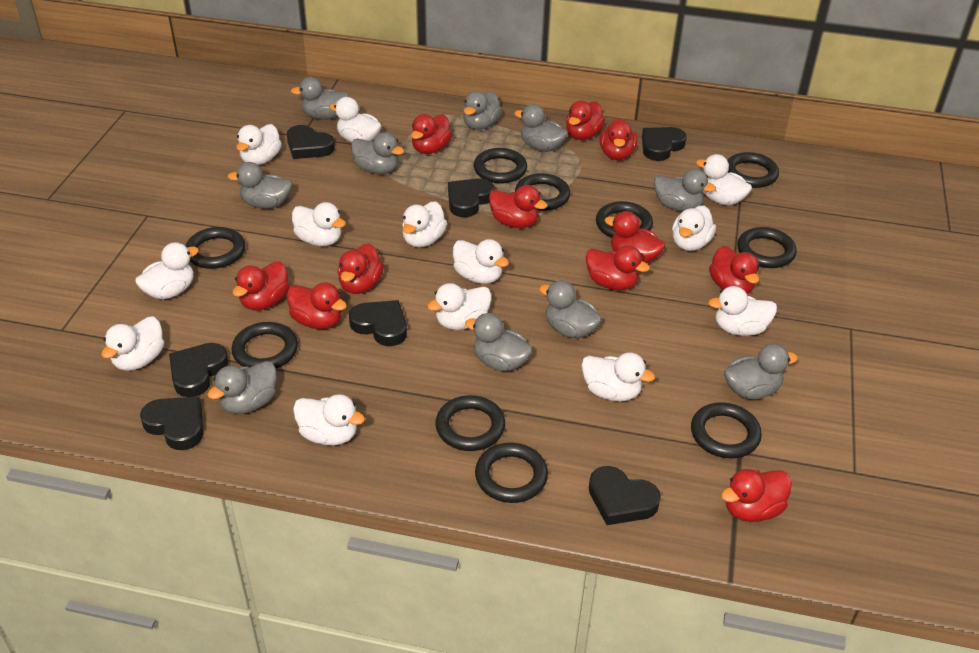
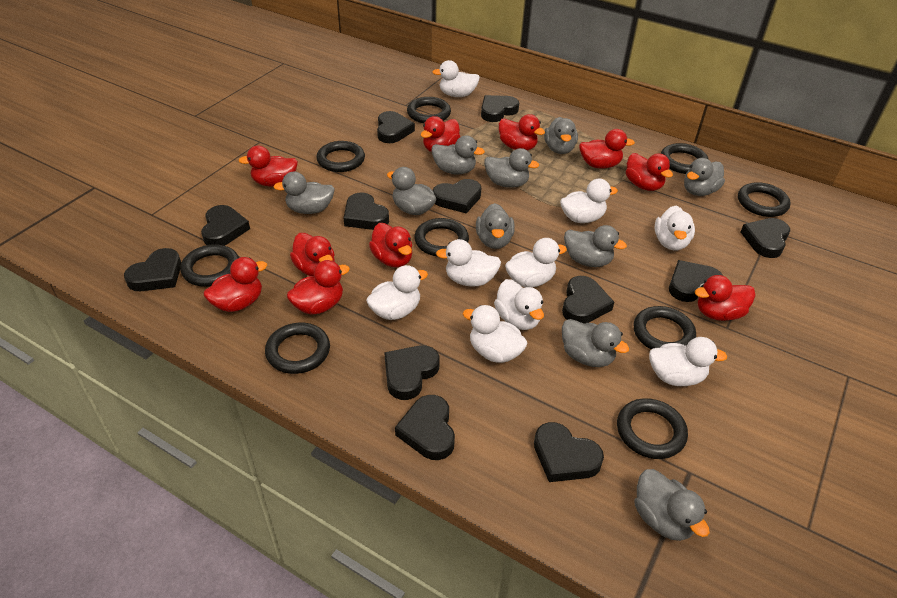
black heart: [140,397,203,450] [169,343,228,397] [287,125,335,159] [349,300,407,346] [448,178,494,217] [589,466,661,525] [642,127,687,161] = 7 -> [124,248,181,291] [201,205,250,246] [344,192,389,230] [377,111,415,143] [384,345,440,400] [395,395,455,460] [433,179,481,214] [481,95,519,122] [534,422,604,482] [562,276,614,324] [669,260,723,302] [741,218,790,258] = 12
black ring: [186,227,245,269] [231,322,298,369] [435,395,505,451] [474,148,527,183] [475,443,548,503] [515,173,570,211] [596,201,653,238] [691,402,762,459] [727,152,779,188] [737,227,797,268] = 10 -> [180,244,239,287] [265,322,330,374] [316,141,365,172] [407,97,451,123] [414,218,469,257] [617,398,688,459] [634,306,696,350] [661,143,708,174] [738,182,791,217] = 9
red duck: [232,261,289,311] [287,282,347,329] [338,244,384,294] [411,114,453,154] [489,185,547,228] [566,101,606,140] [586,245,650,290] [600,118,637,160] [604,211,665,263] [709,246,759,294] [721,469,792,522] = 11 -> [204,257,267,312] [238,146,298,187] [287,260,350,315] [290,233,335,276] [369,223,412,268] [421,116,460,152] [499,114,545,150] [579,129,635,169] [626,153,673,191] [695,275,756,321] = 10
white duck: [101,316,164,371] [135,242,199,300] [236,124,282,165] [292,202,346,246] [293,394,365,446] [329,97,382,143] [402,201,447,248] [427,283,492,330] [453,239,509,284] [582,352,655,402] [672,206,716,251] [696,154,752,205] [708,286,777,336] = 13 -> [366,265,428,320] [432,60,480,97] [436,239,501,287] [463,305,527,363] [494,279,544,330] [505,238,567,287] [560,179,618,223] [649,337,727,386] [655,206,695,250] = 9

